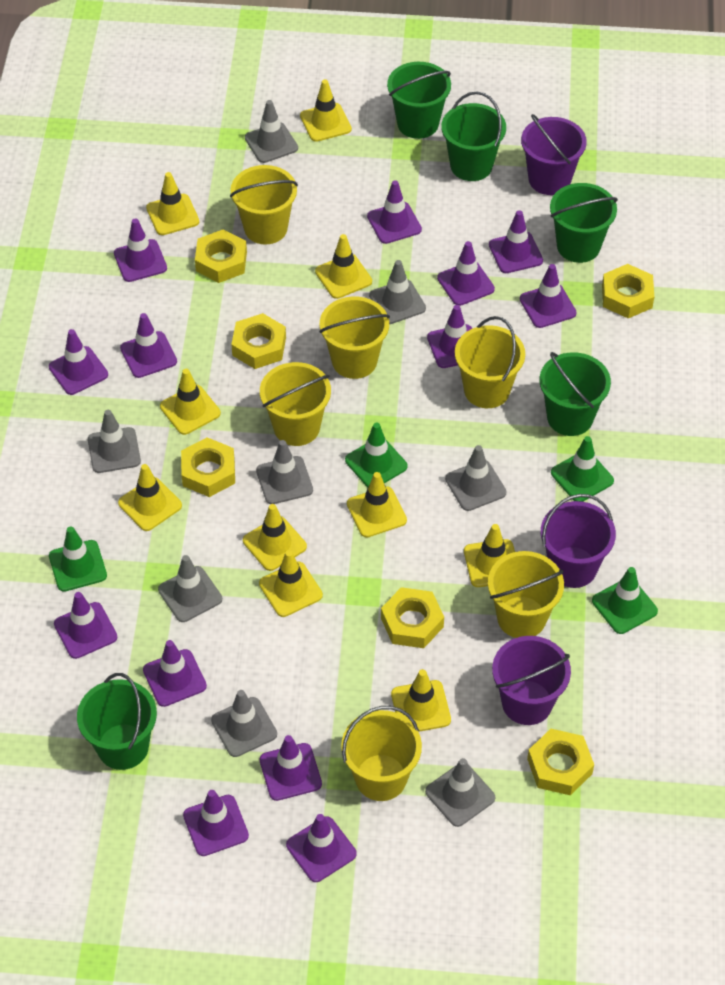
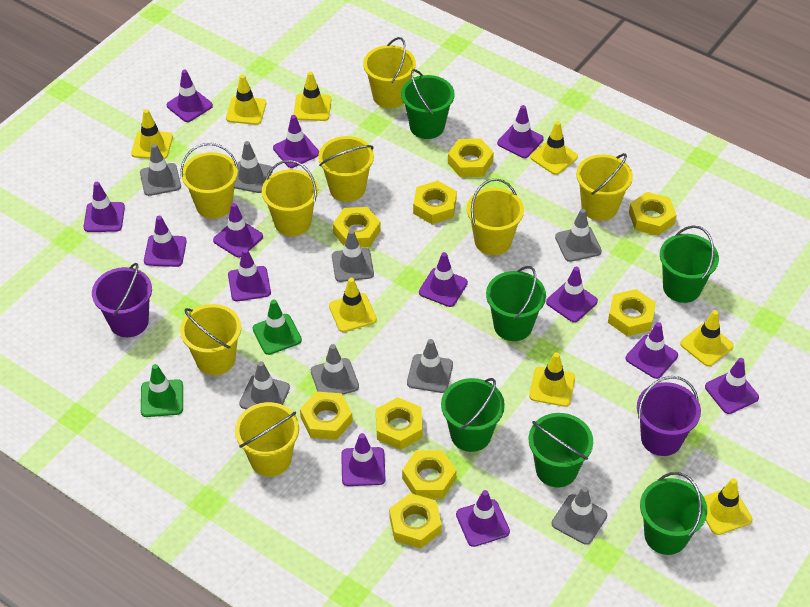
green bucket: [77,673,157,770] [387,62,451,139] [441,91,506,181] [539,352,611,436] [550,183,618,263] = 5 -> [401,69,455,139] [441,378,505,452] [486,266,546,341] [529,413,593,487] [640,472,707,555] [660,225,719,303] = 6
green traffic cone: [49,526,107,592] [345,423,408,487] [551,436,614,502] [592,567,658,634] = 4 -> [141,364,183,417] [253,299,302,355] = 2
purple bucket: [492,636,571,725] [521,114,587,195] [541,494,616,588] = 3 -> [92,263,152,337] [637,376,701,456] = 2
yellow bucket: [230,165,298,245] [260,362,331,446] [319,296,390,379] [341,706,422,801] [455,316,525,408] [488,551,564,638] = 6 -> [180,143,239,219] [180,304,241,375] [235,402,299,477] [262,160,318,236] [318,136,374,202] [363,37,416,108] [467,178,524,255] [576,153,633,221] = 8
yellow nut: [181,437,235,497] [195,229,247,283] [231,313,286,369] [381,587,444,648] [527,729,594,795] [602,264,654,318] = 6 -> [300,391,353,440] [333,207,381,248] [376,397,423,450] [389,493,442,549] [402,450,457,499] [413,181,457,224] [448,138,494,177] [608,289,656,336] [629,192,676,236] = 9
yellow traffic cone: [118,464,182,531] [146,172,199,235] [160,369,221,435] [243,504,307,571] [259,550,323,617] [300,79,352,142] [315,234,372,299] [347,472,407,537] [391,669,451,732] [464,524,515,587] = 10 -> [131,109,173,159] [226,75,266,125] [293,72,331,121] [329,278,377,332] [529,352,575,407] [530,121,578,175] [680,310,734,366] [704,478,752,535] = 8

